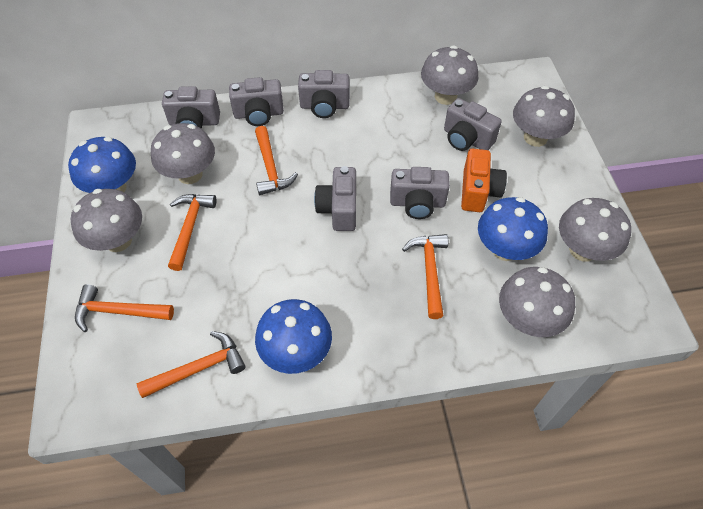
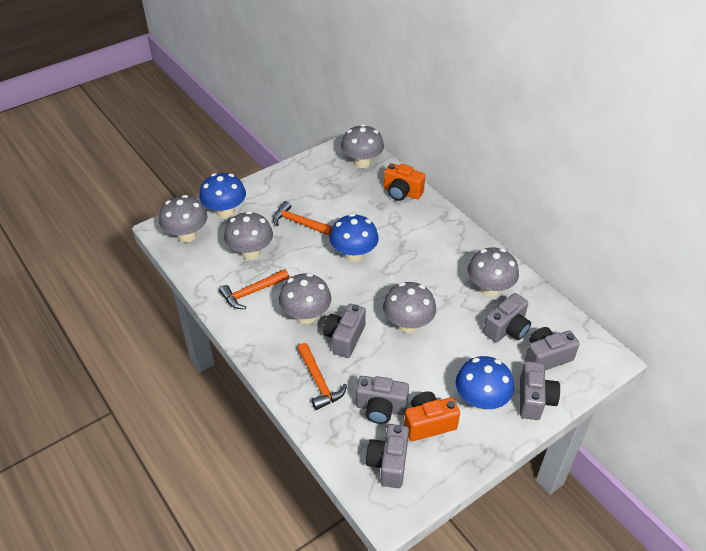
orange camera: [461,149,507,212] = 1 -> [384,163,425,201] [404,392,460,441] = 2
orange hammer: [75,284,174,332] [137,331,246,398] [168,194,217,271] [255,126,298,195] [402,234,448,319] = 5 -> [219,269,289,309] [273,201,333,236] [297,343,347,410] = 3

